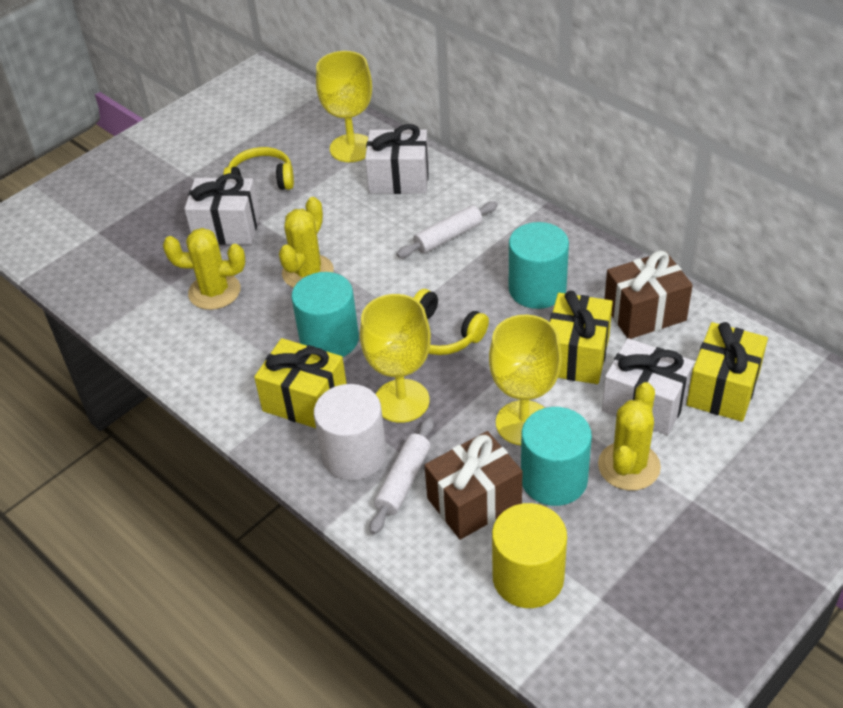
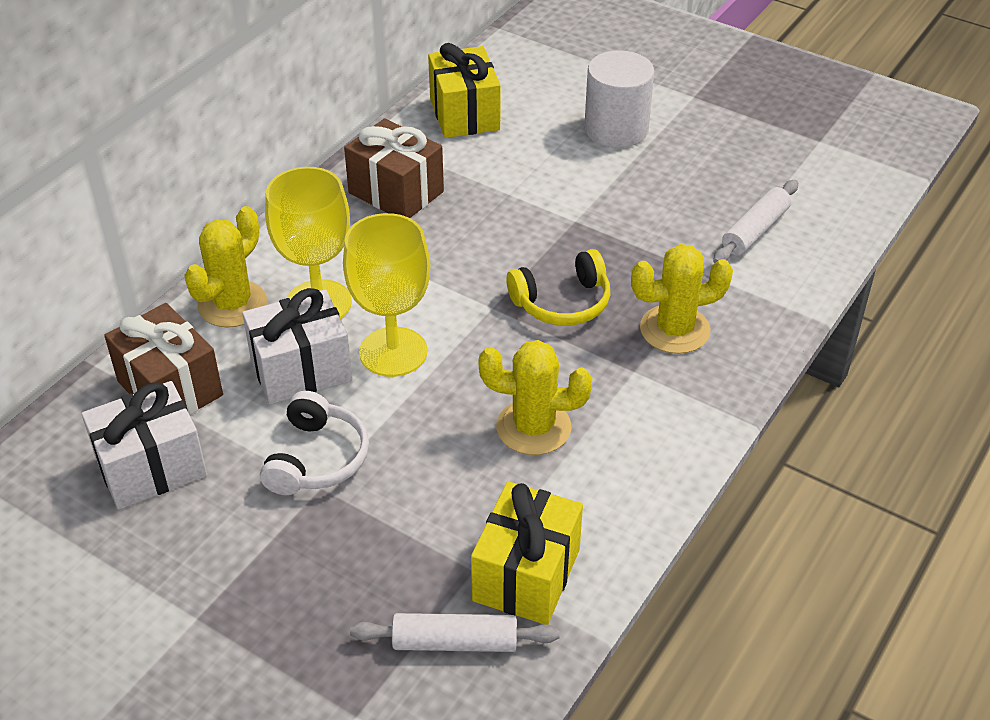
turquoise cylinder: [291,272,359,357] [509,222,569,309] [521,407,592,506] = 3 -> none = 0
white gift: [184,173,260,245] [365,124,429,194] [602,338,695,435] = 3 -> [81,381,207,510] [242,288,353,404] = 2
white headphones: none = 0 -> [260,391,369,495] = 1
yellow cylinder: [492,503,567,608] = 1 -> none = 0
yellow gift: [254,338,347,428] [550,291,613,384] [686,322,768,422] = 3 -> [428,43,500,138] [471,481,583,625] = 2
yellow goblet: [316,51,372,162] [360,294,431,423] [489,315,562,445] = 3 -> [265,167,352,319] [343,213,430,377] = 2
yellow headphones: [223,147,294,190] [414,289,489,355] = 2 -> [507,249,610,326] = 1

